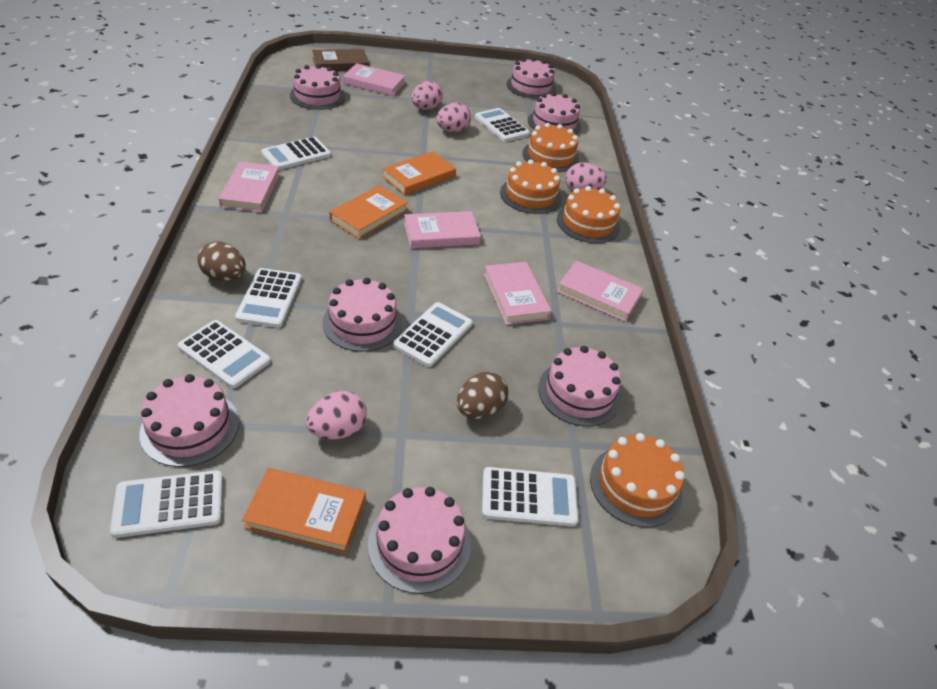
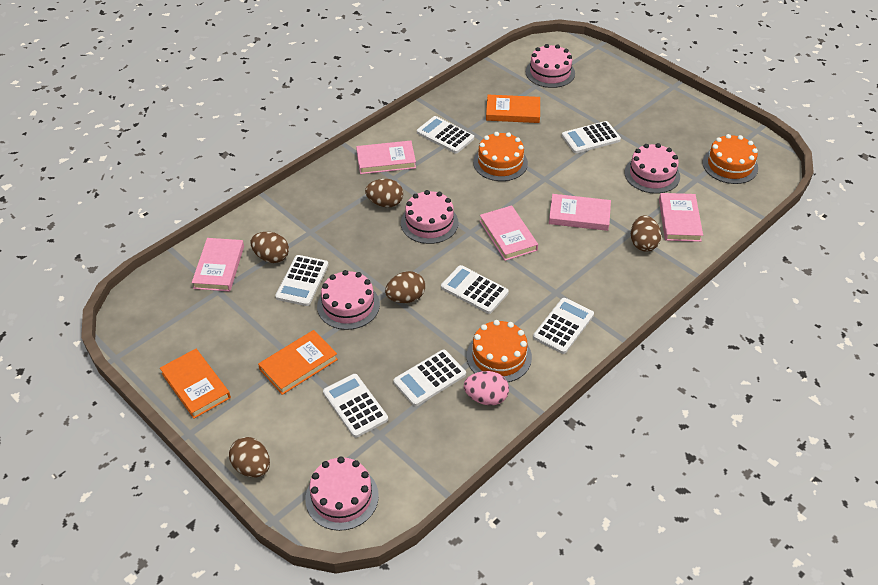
brown book: [312,49,369,71] = 1 -> none = 0
brown egg: [197,241,246,282] [457,372,508,419] = 2 -> [229,437,270,478] [251,232,289,263] [365,179,403,207] [385,271,425,303] [631,215,661,252] = 5
orange cake: [500,159,562,214] [522,123,579,172] [557,186,620,243] [590,433,685,527] = 4 -> [467,320,532,382] [473,132,528,181] [702,134,758,184] = 3
pink cake: [140,374,239,467] [290,64,345,110] [323,278,403,352] [368,487,471,594] [507,58,556,99] [528,92,581,135] [538,346,621,427] = 7 -> [305,456,379,531] [317,270,380,330] [401,190,459,244] [525,44,575,88] [624,143,680,194] = 5
pink egg: [306,391,367,439] [412,81,443,110] [436,103,471,132] [565,162,607,191] = 4 -> [464,371,509,406] = 1

